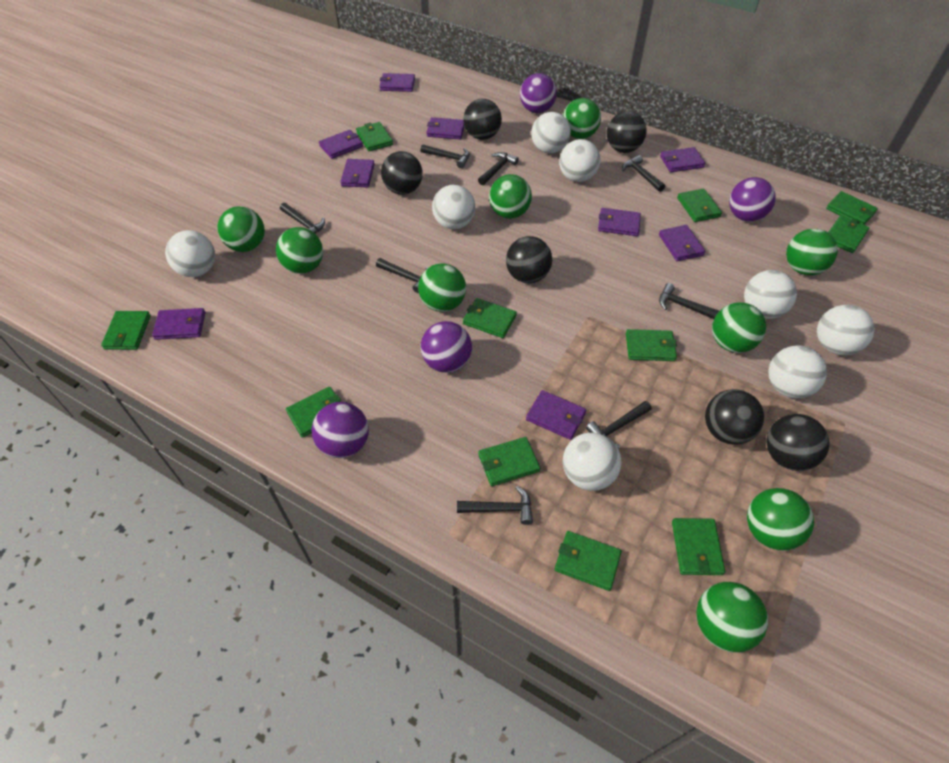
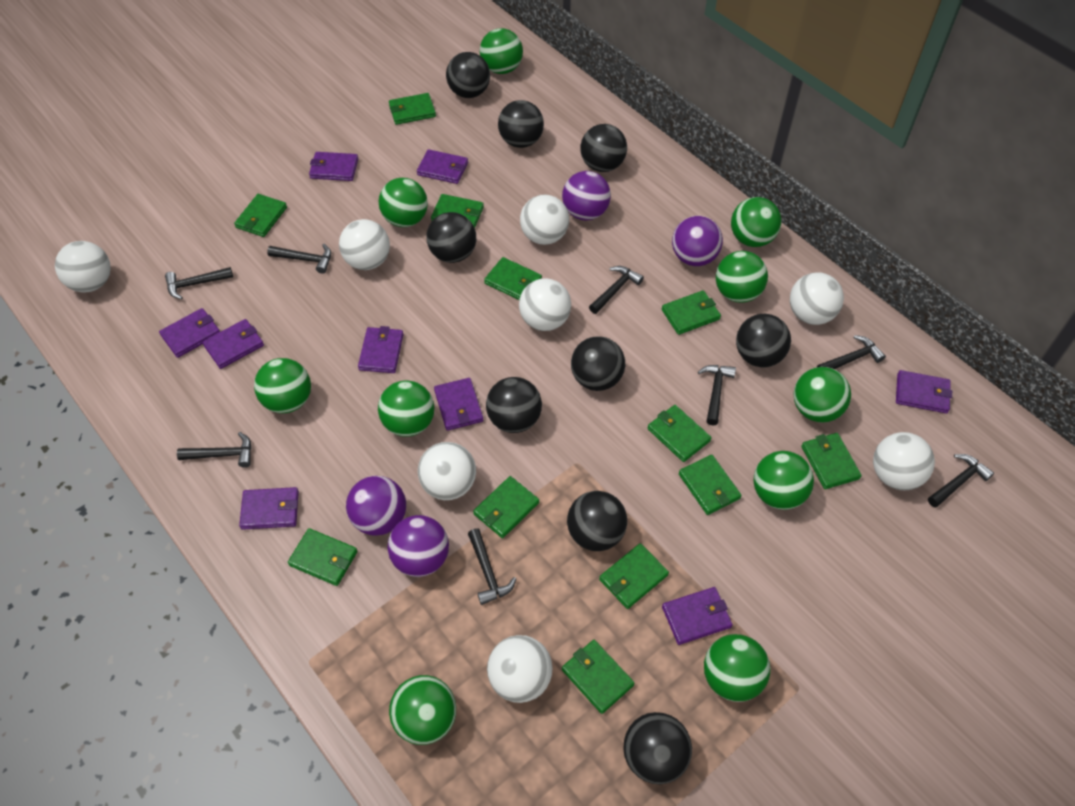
black ball: [381,151,422,195] [463,99,502,140] [506,236,552,283] [607,111,647,153] [705,389,764,445] [766,414,830,471] = 6 -> [426,212,476,263] [446,52,490,98] [486,377,542,433] [498,100,544,148] [567,491,627,551] [571,336,625,391] [580,124,627,172] [623,712,692,784] [736,314,791,367] = 9
green ball: [217,206,265,252] [276,227,323,274] [418,263,466,312] [489,174,532,219] [563,98,601,139] [696,582,768,653] [712,303,766,353] [747,488,814,551] [786,229,838,275] = 9 -> [254,358,311,413] [378,381,434,437] [379,178,428,227] [389,675,456,745] [480,28,523,74] [704,634,770,702] [716,251,768,303] [731,197,782,247] [754,451,814,510] [793,367,851,423] = 10
green wallet: [101,311,151,350] [286,387,341,438] [356,122,393,151] [463,298,517,338] [478,437,540,486] [555,531,622,591] [626,329,677,361] [672,518,725,575] [677,189,722,222] [826,191,878,225] [828,215,869,253] = 11 -> [234,194,287,237] [288,528,358,586] [389,93,436,125] [431,194,484,228] [473,476,539,538] [484,257,542,300] [562,640,634,714] [599,543,669,609] [648,405,711,462] [662,290,721,335] [679,455,742,515] [801,433,862,489] = 12

